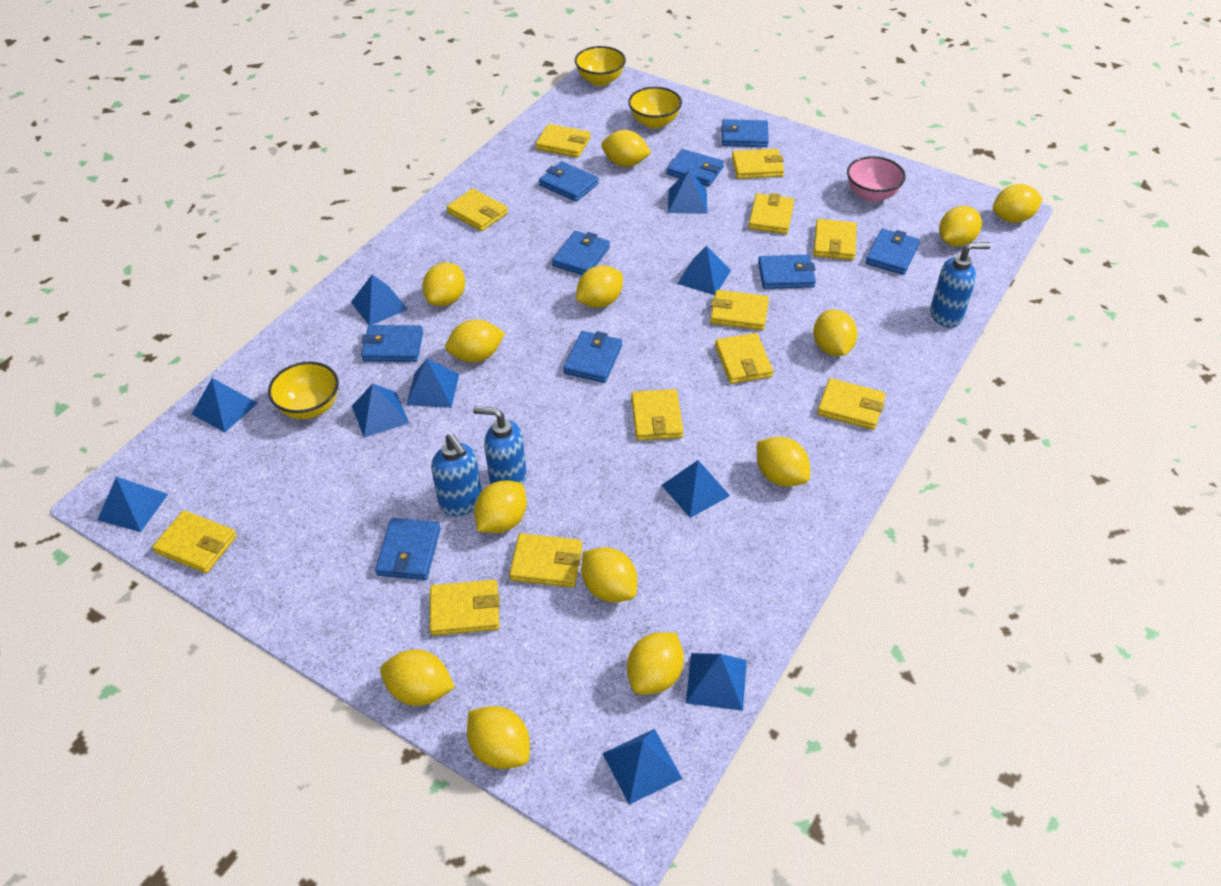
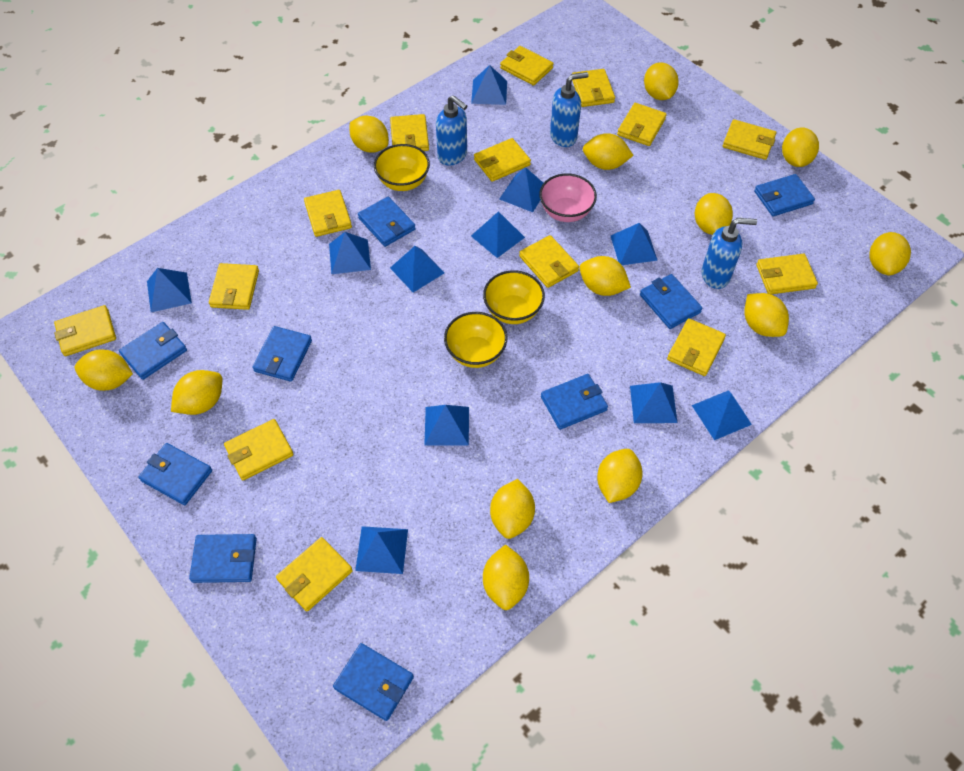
blue pyramid: [97,477,168,532] [192,378,258,432] [351,274,408,325] [352,383,409,438] [406,359,459,408] [602,729,683,805] [662,460,730,518] [668,170,707,214] [677,245,731,295] [686,653,747,711] = 10 -> [147,268,192,312] [329,232,371,274] [355,526,408,574] [390,246,445,292] [424,405,469,446] [471,65,507,105] [471,211,525,258] [499,167,543,212] [611,223,658,265] [630,382,678,423] [692,390,752,440] = 11
yellow wallet: [152,510,237,573] [430,580,500,636] [446,188,508,231] [509,533,582,588] [536,124,590,158] [631,389,683,441] [710,290,769,330] [715,333,773,384] [732,149,784,179] [749,193,794,234] [813,219,857,260] [817,378,886,430] = 12 -> [54,305,116,356] [209,263,259,310] [224,419,294,480] [276,537,353,612] [304,190,352,237] [390,114,429,151] [474,138,531,182] [500,46,554,86] [519,235,579,288] [572,69,615,107] [617,103,667,146] [667,318,726,376] [723,119,776,160] [756,254,818,294] = 14

